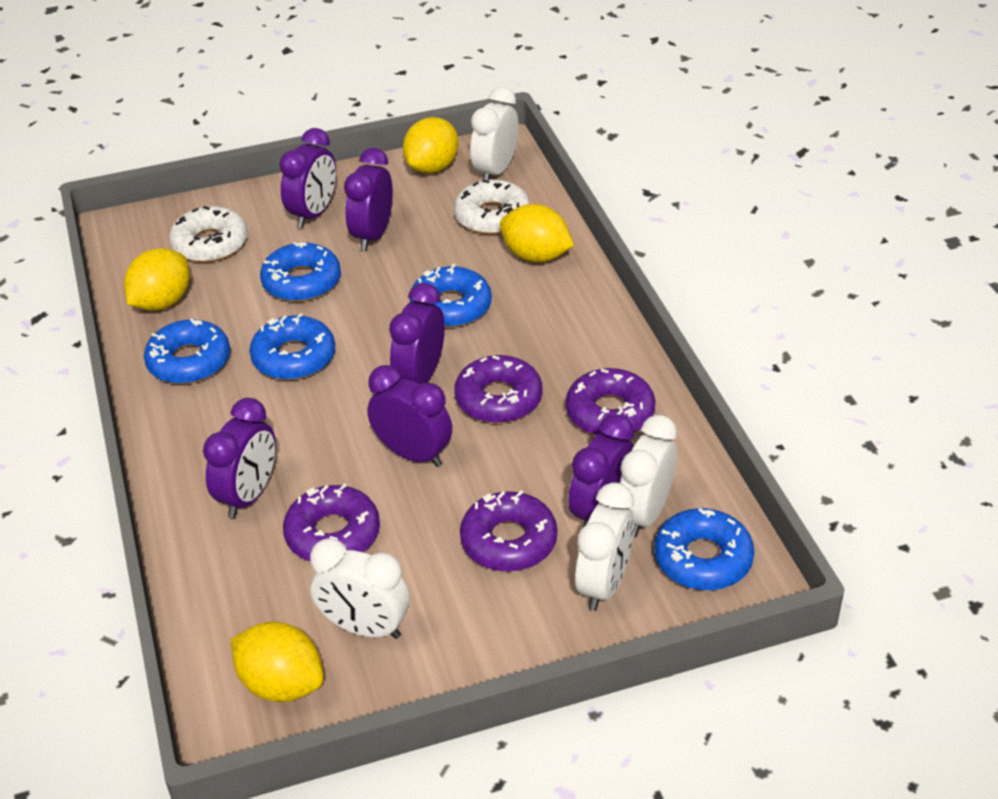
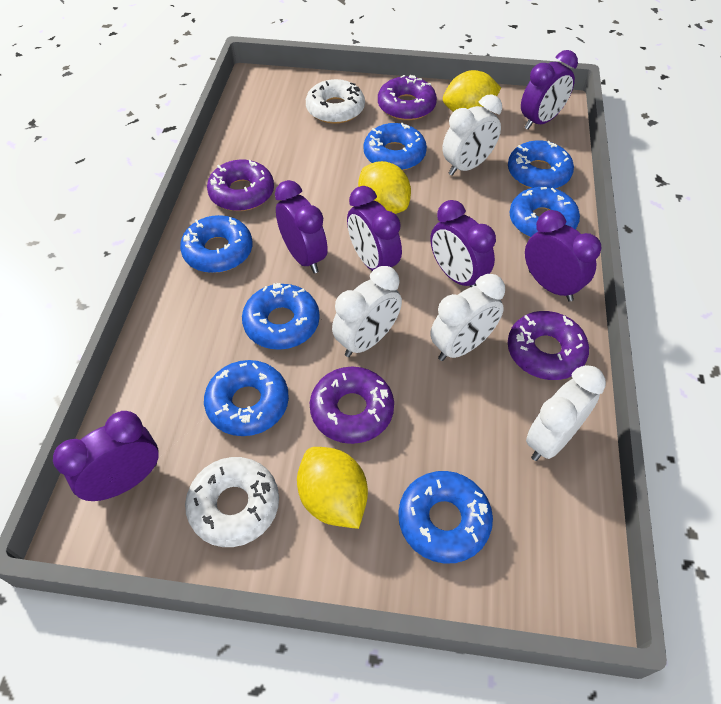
blue donut: [144,319,230,384] [249,313,335,380] [260,242,341,302] [410,264,492,328] [654,508,754,590] = 5 -> [180,215,252,273] [204,360,289,436] [242,283,320,350] [363,123,427,171] [398,471,493,564] [508,140,574,189] [509,187,580,237] = 7
yellow lemon: [124,248,190,311] [231,622,324,702] [403,117,459,174] [500,204,574,262] = 4 -> [297,447,368,529] [358,161,411,214] [443,70,501,112] = 3

